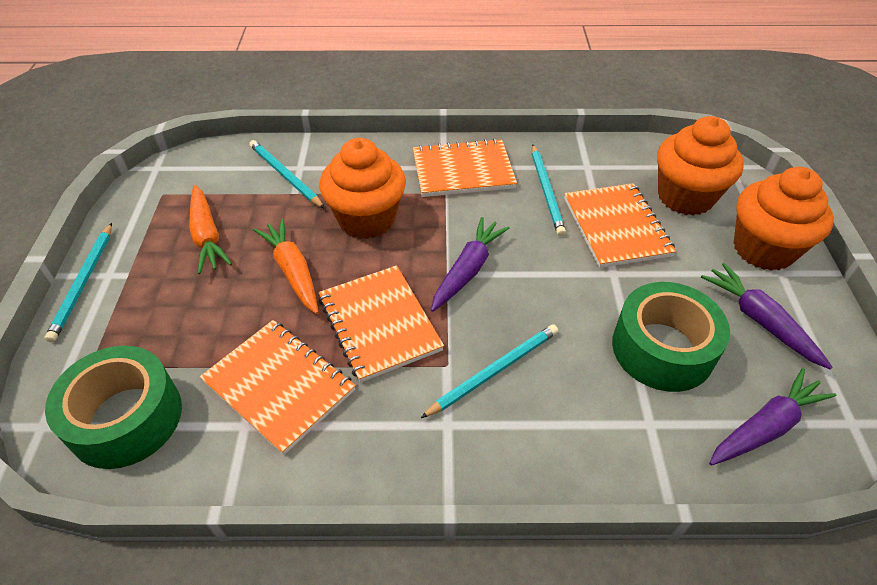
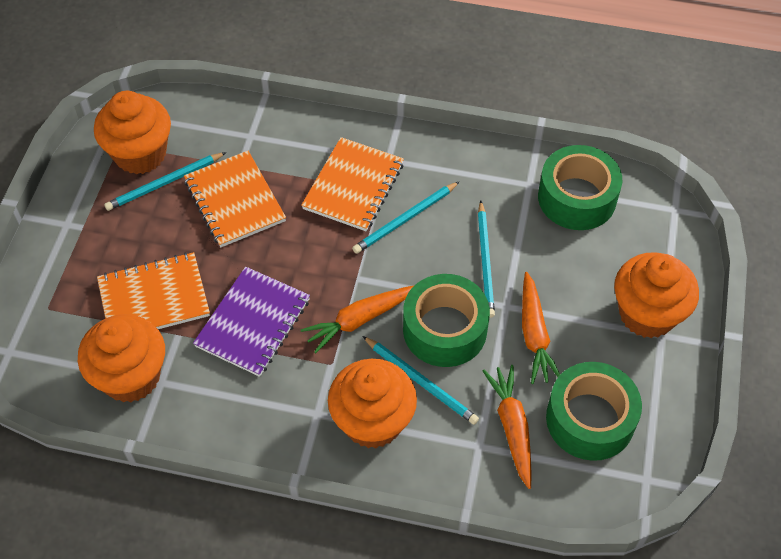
green tape: [45,346,182,469] [612,282,730,392] = 2 -> [403,274,490,367] [538,145,622,230] [546,362,642,461] = 3
orange carrot: [189,185,232,274] [253,218,318,314] = 2 -> [301,286,413,353] [483,365,532,489] [522,272,560,384] = 3
orange cupcake: [319,138,406,239] [657,116,744,216] [734,167,834,271] = 3 -> [78,314,165,403] [94,91,171,174] [328,359,417,448] [614,252,699,338] = 4
orange notebook: [200,320,356,455] [319,265,444,383] [413,138,517,197] [564,183,676,268] = 4 -> [97,252,210,329] [184,151,286,247] [301,137,404,231] = 3
purple carrot: [431,217,510,312] [701,263,832,369] [709,368,836,466] = 3 -> none = 0
purple notebook: none = 0 -> [193,267,310,377] = 1

